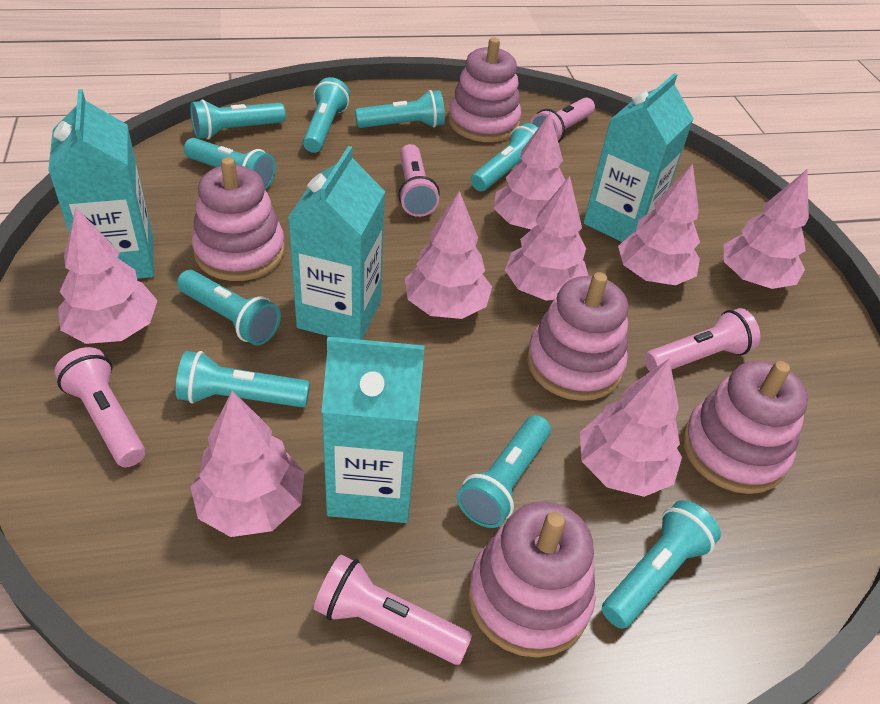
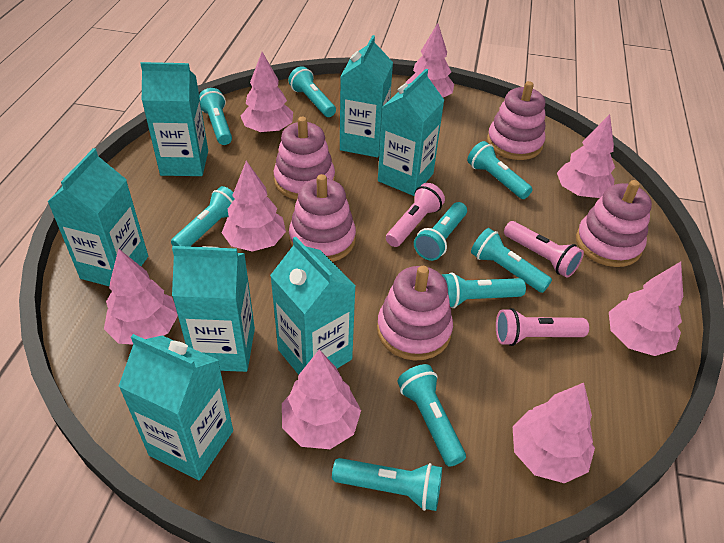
pink flashlight: [54,347,145,467] [314,555,472,665] [398,144,440,217] [530,97,595,143] [644,308,760,372] = 5 -> [386,183,445,247] [496,308,589,346] [504,221,584,278] = 3
turquoise carton: [48,89,154,279] [288,146,385,340] [322,337,425,523] [583,73,694,242] = 4 -> [48,148,148,286] [118,334,233,480] [140,62,208,176] [172,246,255,372] [270,237,356,375] [340,35,393,157] [378,69,444,196] = 7

